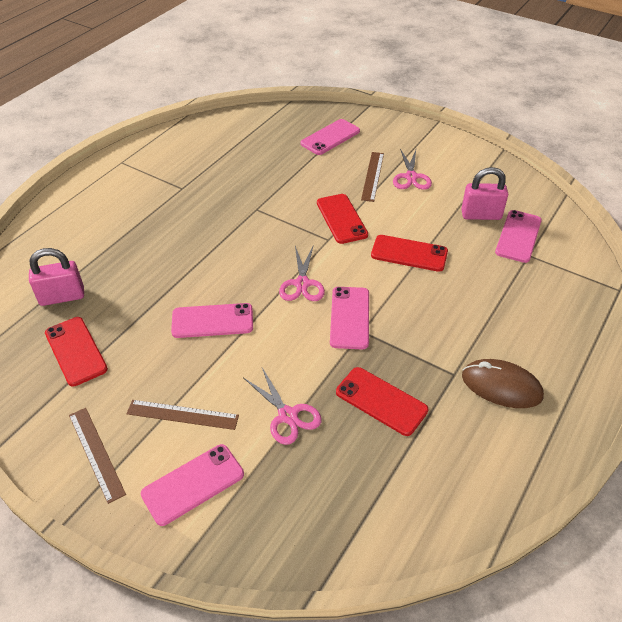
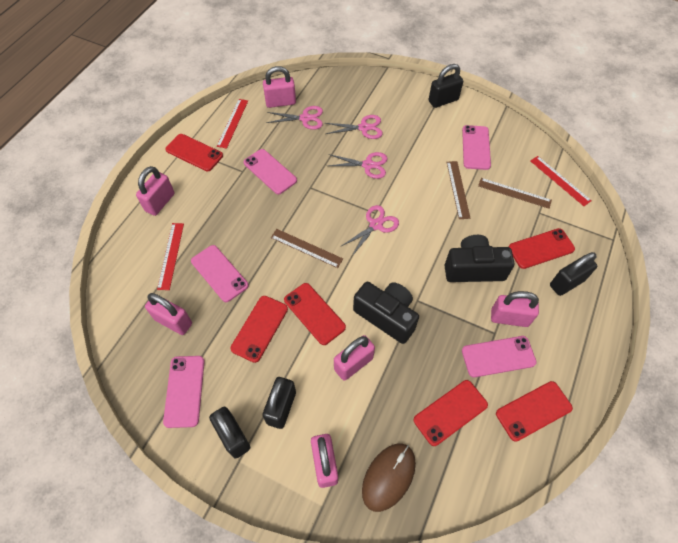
black camera: none = 0 -> [353,281,419,344] [444,235,514,282] = 2
black padlock: none = 0 -> [209,407,250,459] [262,377,296,429] [429,64,463,108] [550,252,597,296] = 4
pink padlock: [29,248,84,306] [461,167,508,220] = 2 -> [136,166,174,216] [145,293,192,335] [263,66,296,108] [311,434,338,488] [334,335,375,381] [491,291,539,327] = 6
pink scissors: [244,368,322,445] [279,245,325,301] [393,149,432,190] = 3 -> [266,106,323,130] [325,115,383,139] [329,152,387,179] [340,205,399,256] = 4
red phone: [45,317,108,387] [317,194,368,244] [336,367,428,436] [371,235,448,272] = 4 -> [165,134,223,171] [230,296,288,363] [284,283,346,345] [414,380,488,446] [496,381,573,442] [509,228,575,269] = 6
red ruler: none = 0 -> [157,223,184,290] [217,99,248,149] [530,156,592,206] = 3

